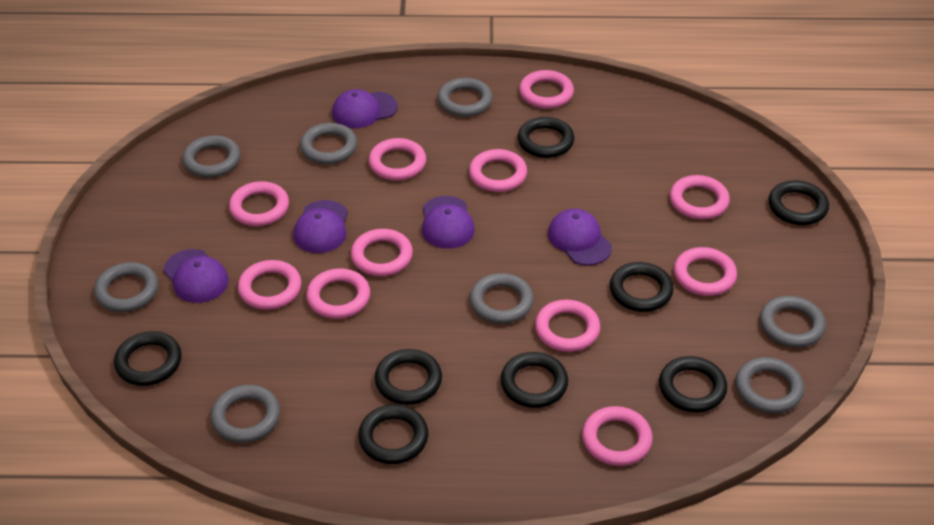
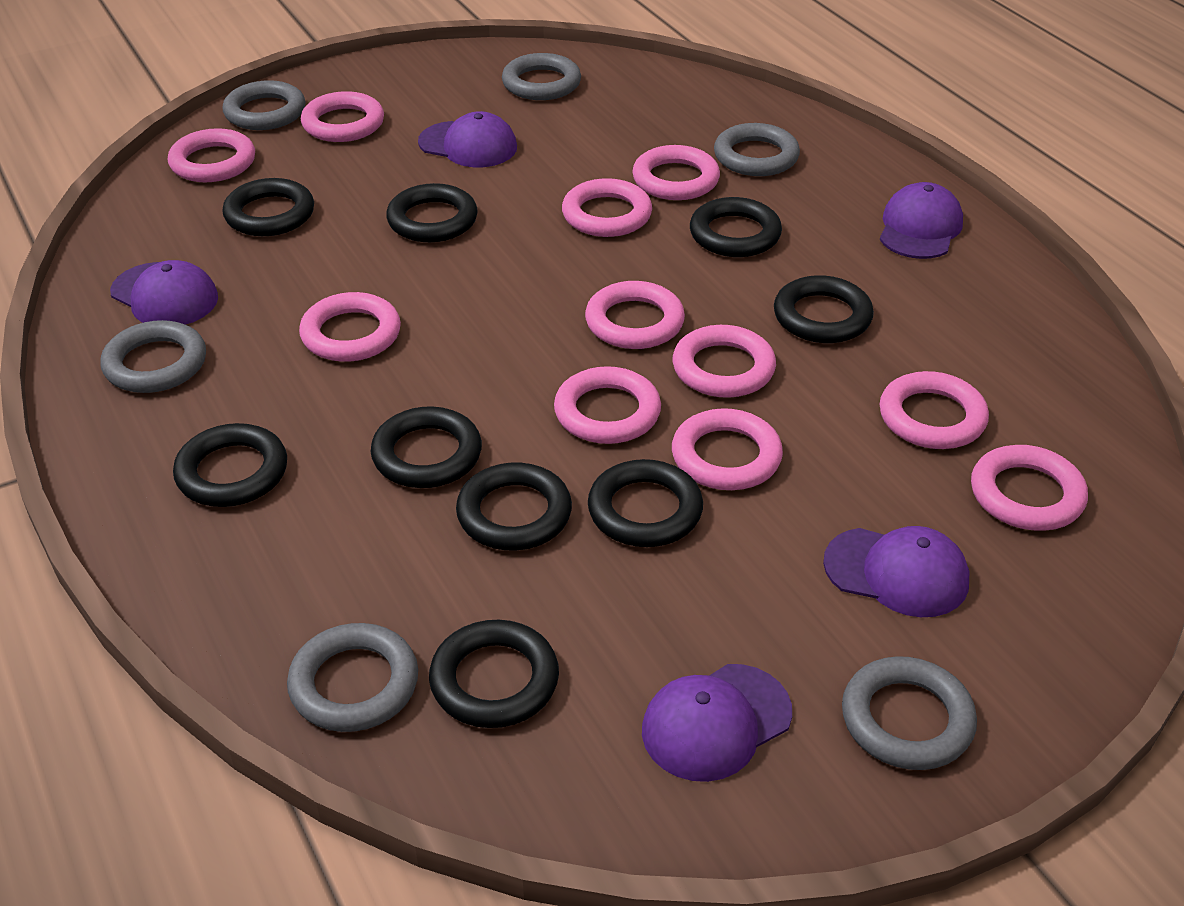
black ring: [114,331,182,386] [358,405,428,464] [375,349,442,405] [501,352,568,408] [518,117,574,158] [610,262,674,312] [659,356,727,412] [769,180,829,225] = 8 -> [173,423,287,507] [222,178,314,236] [371,406,482,488] [386,183,478,242] [429,620,559,728] [456,462,572,550] [588,459,703,547] [690,197,782,257] [774,275,874,343] = 9
grey ring: [94,262,159,312] [182,135,241,178] [211,385,280,443] [300,123,357,164] [438,78,493,117] [470,273,534,324] [735,357,804,414] [760,296,826,348] = 8 -> [100,320,206,393] [222,80,306,130] [287,623,418,732] [502,53,581,100] [714,123,800,176] [842,656,977,770] = 6

